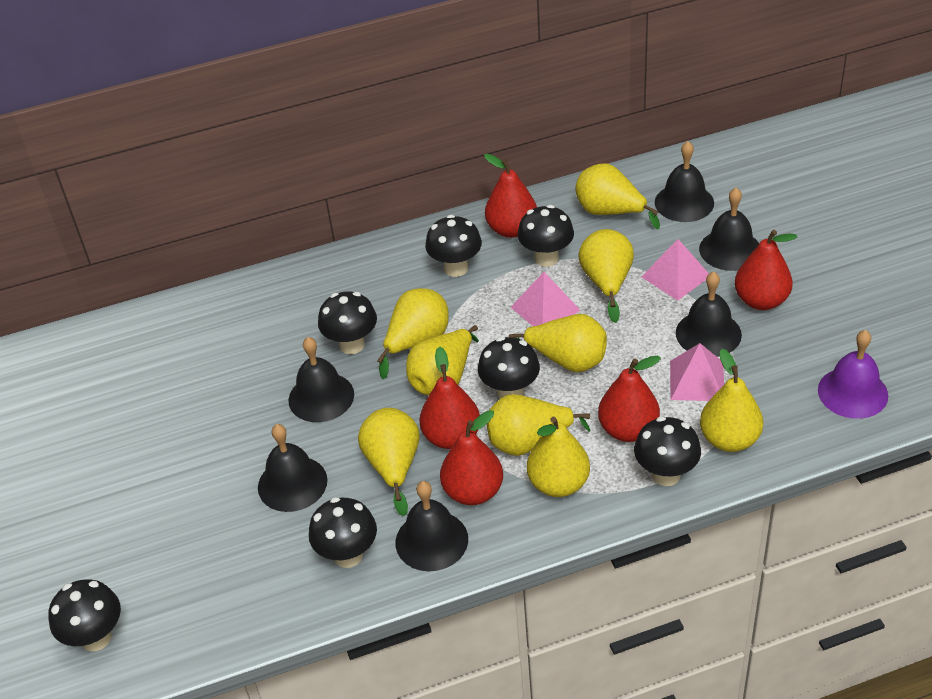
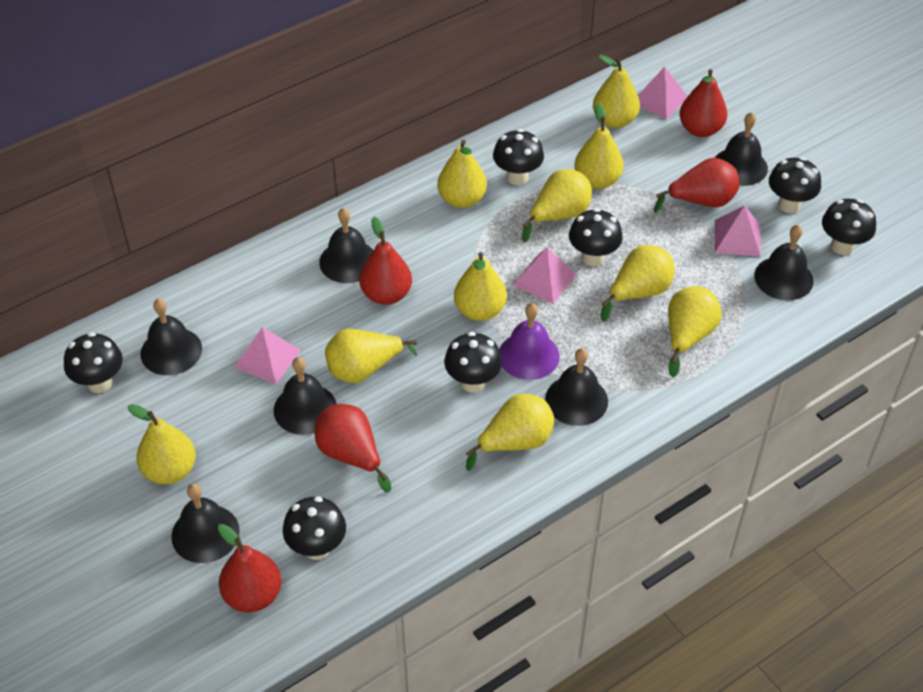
black bell: [258,424,327,512] [288,337,354,422] [395,481,468,571] [655,141,714,222] [676,271,742,357] [699,188,759,271] = 6 -> [140,299,202,375] [171,484,240,563] [274,357,337,435] [319,208,374,283] [545,348,608,426] [715,112,768,186] [754,225,813,300] = 7
pink pyramid: [511,272,581,326] [641,239,709,301] [670,343,724,401] = 3 -> [234,327,301,384] [513,248,576,304] [638,67,688,119] [715,206,761,257] = 4
yellow pear: [358,408,420,516] [377,288,449,379] [406,325,479,395] [487,394,590,456] [509,314,607,372] [527,417,590,497] [575,164,660,229] [578,229,634,323] [700,349,763,452] = 9 -> [128,404,196,484] [325,329,417,383] [437,140,487,208] [454,252,507,321] [466,394,554,471] [522,169,592,242] [575,103,624,189] [593,55,640,128] [601,245,675,321] [668,286,722,377] = 10

